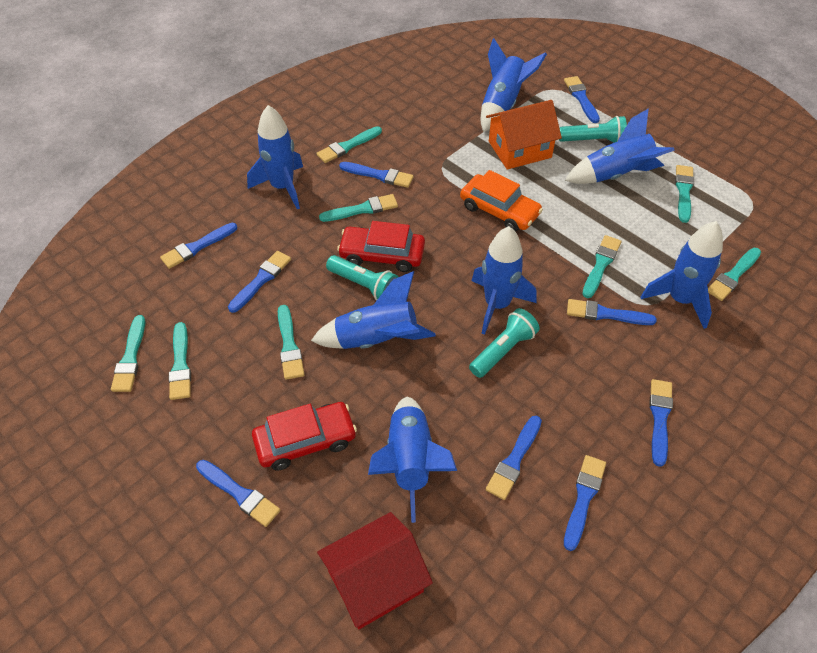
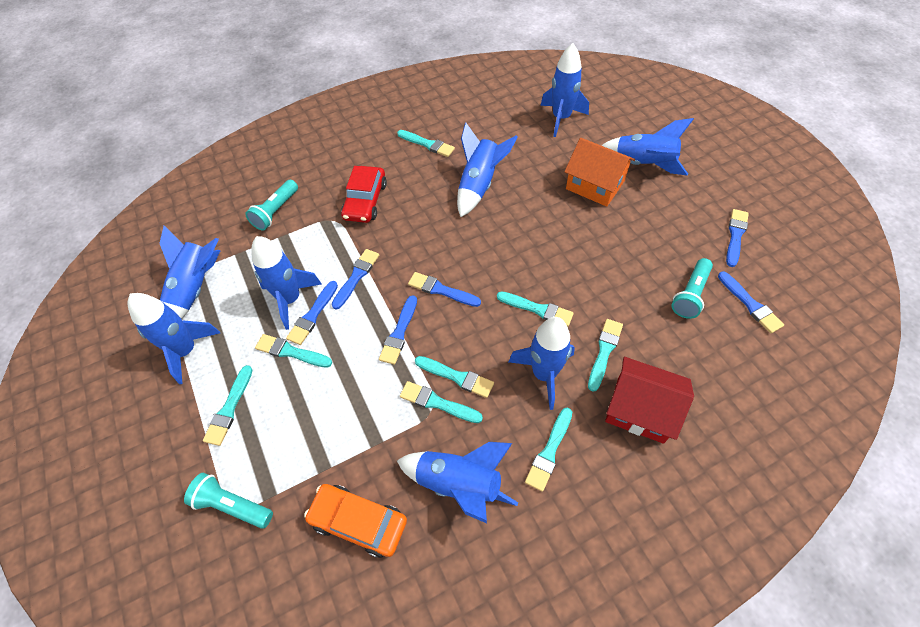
blue brush: [160,223,237,269] [196,460,280,527] [228,251,291,313] [339,162,414,188] [486,416,542,500] [564,76,600,123] [564,455,606,551] [567,299,657,325] [649,379,673,467] = 9 -> [286,281,338,345] [332,249,379,309] [379,295,417,365] [408,272,481,307] [718,271,784,333] [726,209,749,267] = 6
blue rocket: [247,105,303,209] [311,271,436,349] [368,397,457,523] [472,226,536,335] [481,38,547,132] [565,108,675,184] [641,221,723,329] = 7 -> [127,293,220,384] [159,226,221,319] [251,236,322,330] [397,442,518,523] [457,123,517,218] [509,317,575,410] [540,43,589,137] [601,118,694,176] = 8
red car: [252,402,357,471] [337,221,425,272] = 2 -> [341,166,387,223] = 1

